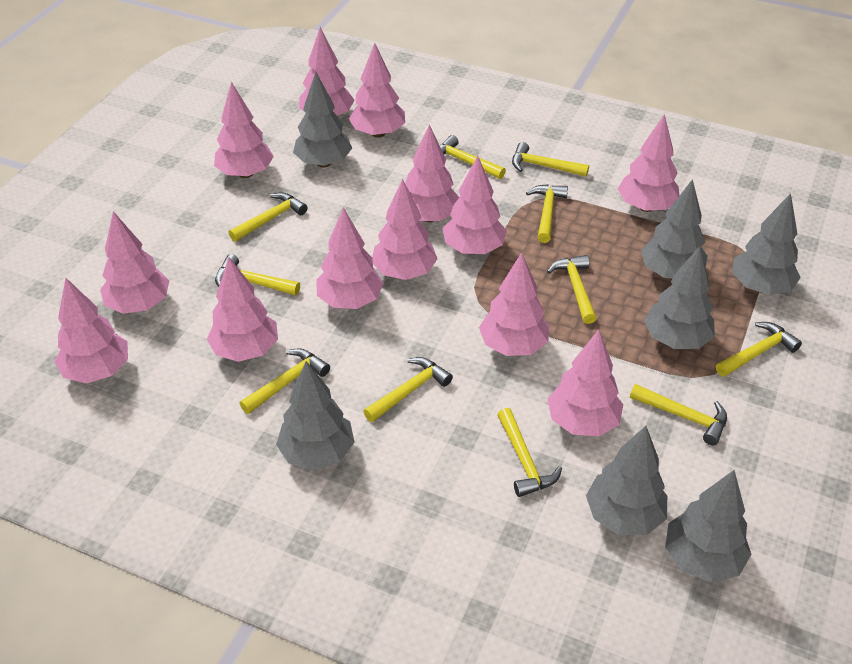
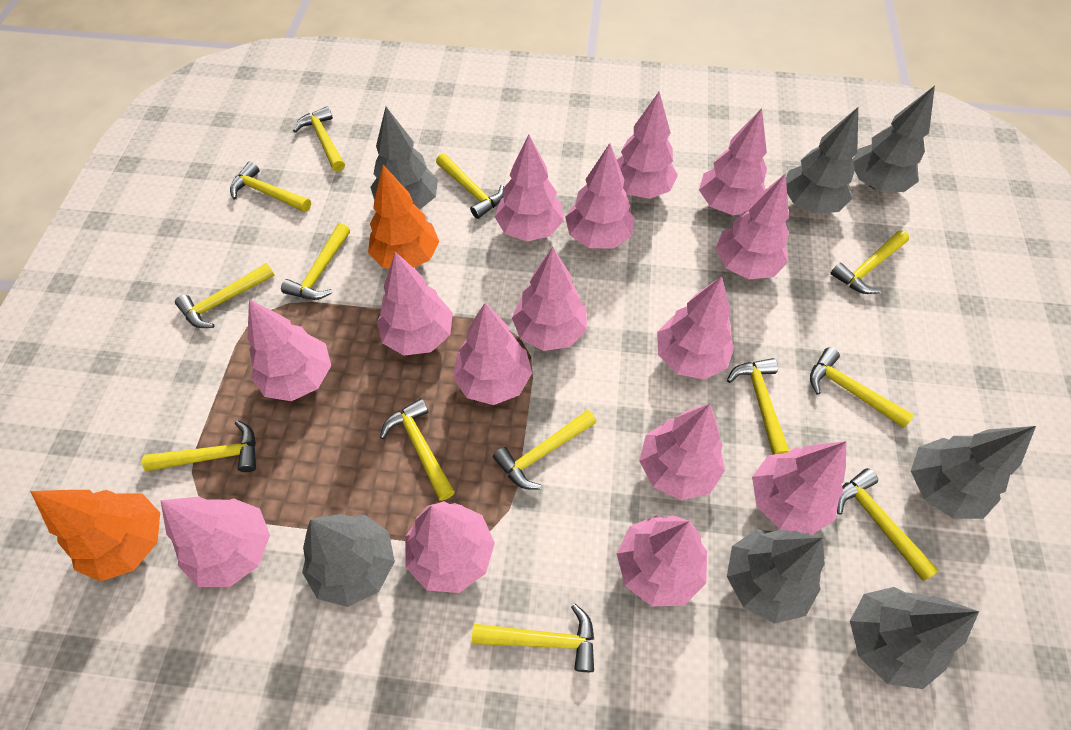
orange tree: none = 0 -> [30,490,160,581] [368,165,439,269] = 2
pink tree: [55,278,128,383] [100,211,169,314] [207,257,278,362] [214,82,274,178] [299,27,355,115] [316,207,384,309] [349,43,405,138] [372,179,437,280] [405,124,460,222] [442,156,507,254] [479,252,549,356] [547,329,623,436] [618,114,679,212] = 13 -> [160,497,270,587] [247,299,331,401] [377,252,453,356] [405,501,495,593] [453,303,532,405] [495,134,564,241] [512,247,587,351] [565,143,635,249] [617,92,678,199] [617,515,707,606] [639,404,725,500] [657,276,735,380] [699,108,767,215] [716,173,789,279] [752,441,846,535] = 15
yellow hammer: [215,254,300,296] [228,193,308,242] [239,348,330,414] [363,357,453,422] [440,135,506,179] [497,408,562,497] [512,142,589,177] [526,184,568,243] [547,255,597,324] [630,384,727,445] [716,322,802,377] = 11 -> [142,421,256,472] [175,263,275,328] [230,162,311,212] [281,223,350,300] [293,106,345,172] [380,398,455,501] [436,153,504,219] [472,604,594,672] [493,410,597,490] [727,358,789,455] [810,347,914,428] [830,230,909,294] [837,468,939,581] = 13

